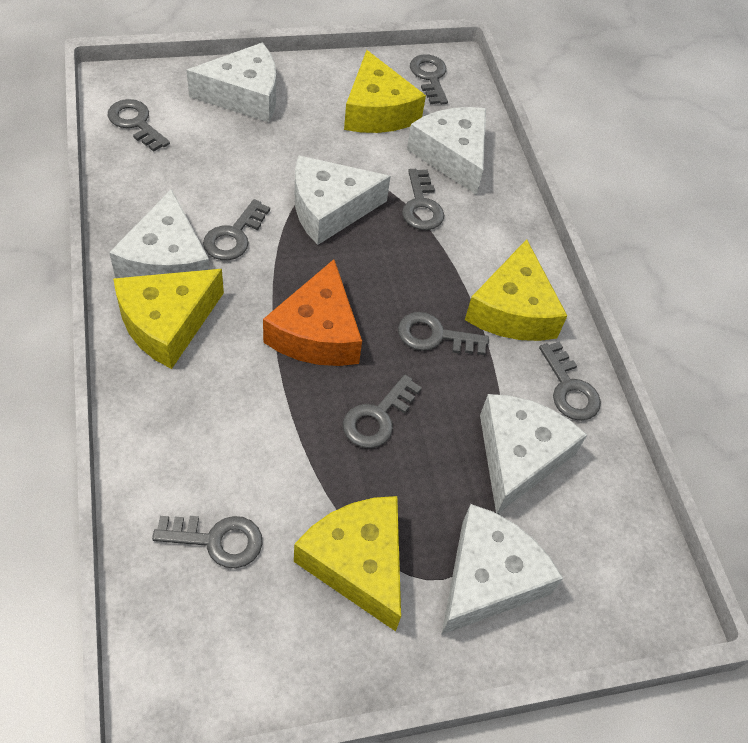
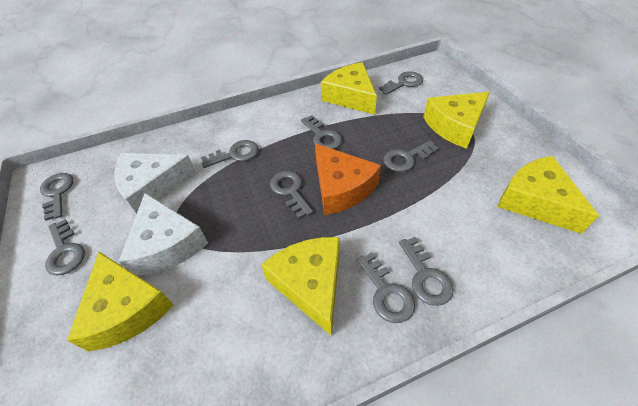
grey key: [108,99,170,152] [152,516,262,568] [203,199,270,260] [343,375,422,448] [398,312,489,355] [402,169,444,230] [410,55,448,104] [539,342,601,421] = 8 -> [40,173,74,221] [45,219,85,275] [201,140,259,168] [270,171,313,219] [301,115,342,149] [357,252,415,323] [379,71,423,95] [383,140,439,172] [399,237,454,306] = 9
white cheese: [109,189,210,278] [186,42,276,122] [295,155,391,245] [407,107,486,195] [441,504,563,635] [480,394,587,514] = 6 -> [114,153,196,214] [119,193,208,276] = 2
yellow cheese: [113,269,224,369] [294,496,401,631] [344,50,426,133] [465,239,567,341] = 4 -> [67,252,174,351] [261,237,340,336] [321,62,377,115] [423,92,490,149] [497,156,599,234] = 5

